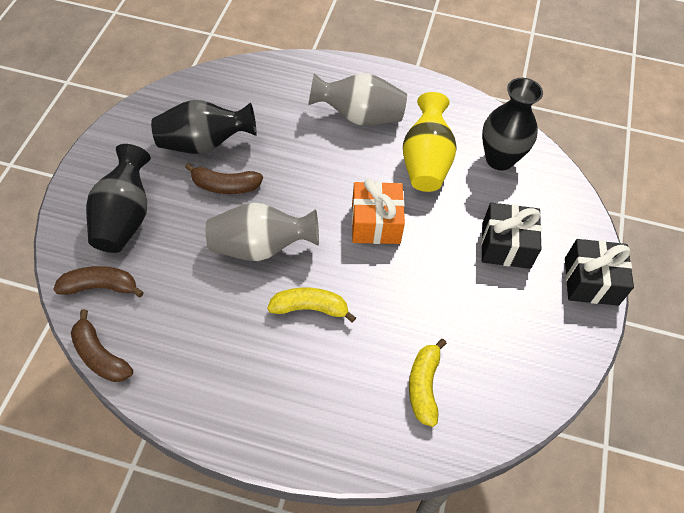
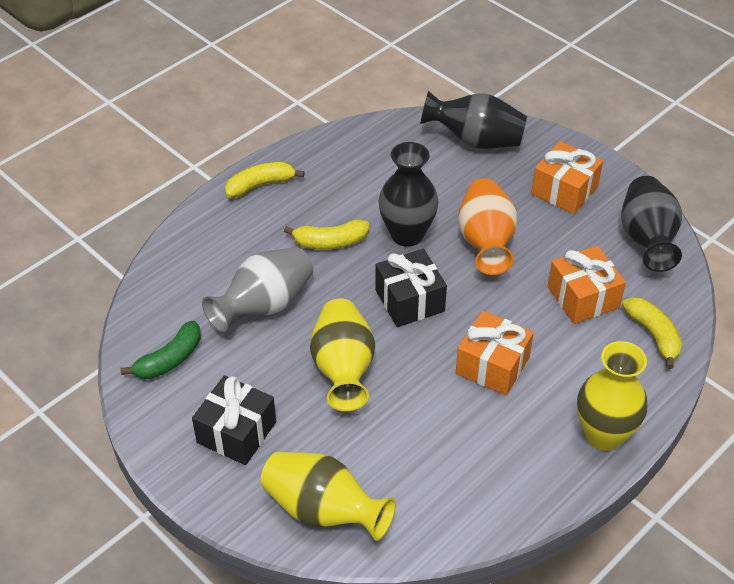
brown banana: [53,266,144,297] [71,309,133,382] [185,163,263,194] = 3 -> none = 0
green banana: none = 0 -> [120,321,201,379] = 1
grey vase: [206,203,319,261] [308,73,407,126] = 2 -> [202,247,313,332] = 1
orange gift: [352,179,405,244] = 1 -> [456,311,534,395] [531,141,603,214] [547,246,626,324] = 3
orange vase: none = 0 -> [458,178,518,275] = 1
yellow banana: [267,288,356,323] [409,339,447,427] = 2 -> [225,162,305,198] [284,219,369,249] [622,297,682,369] = 3
yellow vase: [403,92,457,192] = 1 -> [261,452,396,541] [310,298,375,411] [577,341,647,451] = 3

